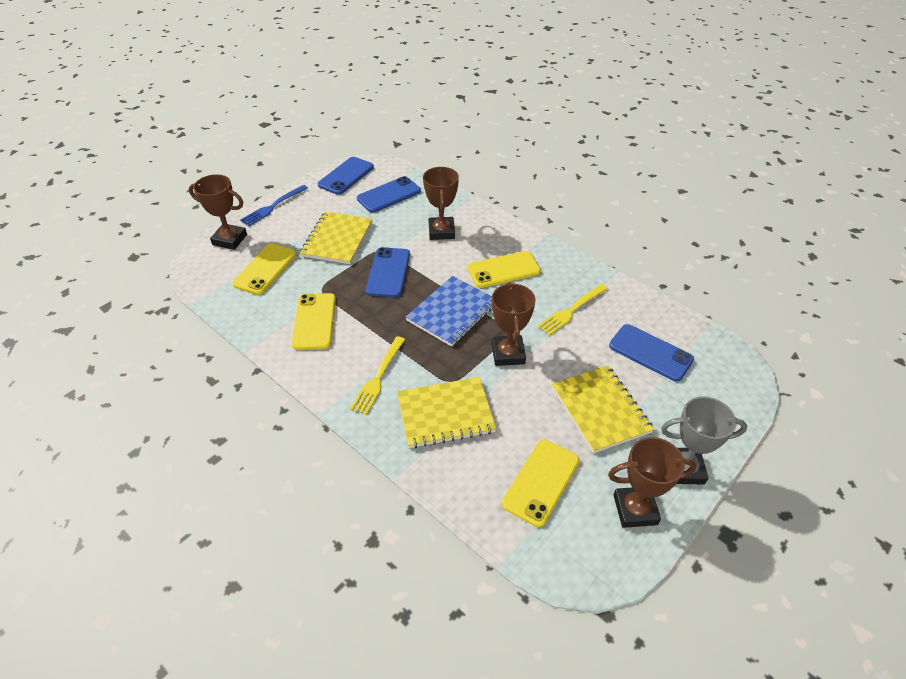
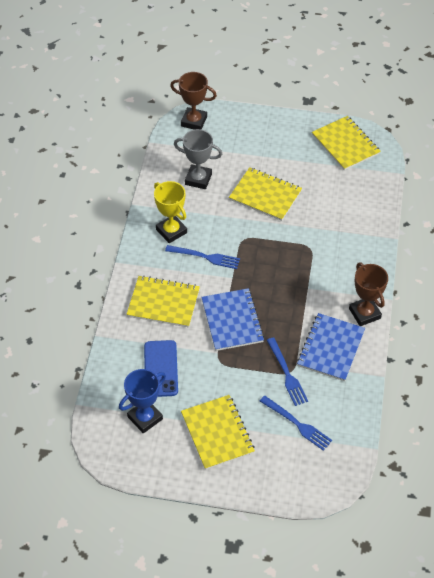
blue fork: [240,185,308,226] = 1 -> [165,245,240,269] [260,395,332,451] [267,337,308,406] = 3
blue notebook: [406,276,492,347] = 1 -> [201,288,264,351] [297,313,365,381] = 2
blue phone: [318,157,374,195] [357,176,421,213] [366,247,410,297] [609,324,694,382] = 4 -> [144,340,178,397] = 1
blue trophy: none = 0 -> [119,369,166,434] = 1
brown trophy: [189,174,247,250] [423,167,459,240] [492,282,536,366] [608,437,697,528] = 4 -> [170,72,217,130] [349,262,388,326] = 2
yellow fork: [350,336,405,415] [538,284,608,335] = 2 -> none = 0
yellow notebook: [300,212,373,264] [397,377,496,448] [552,366,654,453] = 3 -> [126,275,200,327] [181,395,255,470] [229,167,302,221] [312,116,381,171] = 4
yellow phone: [232,244,297,295] [292,293,336,350] [467,251,541,288] [502,440,580,527] = 4 -> none = 0
yellow trophy: none = 0 -> [154,181,187,243] = 1

